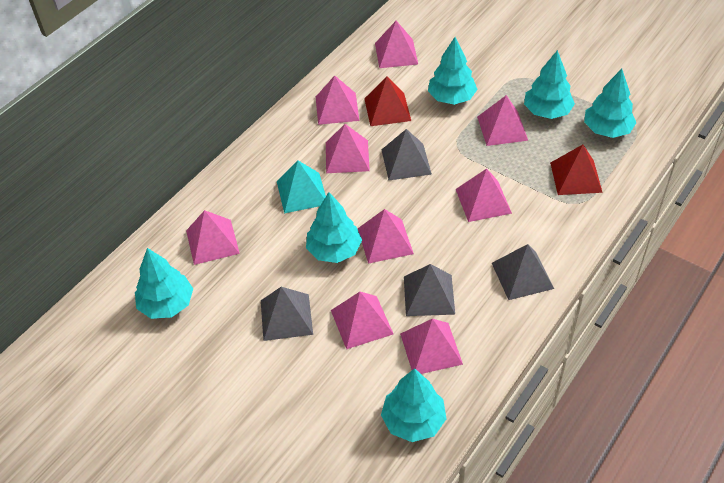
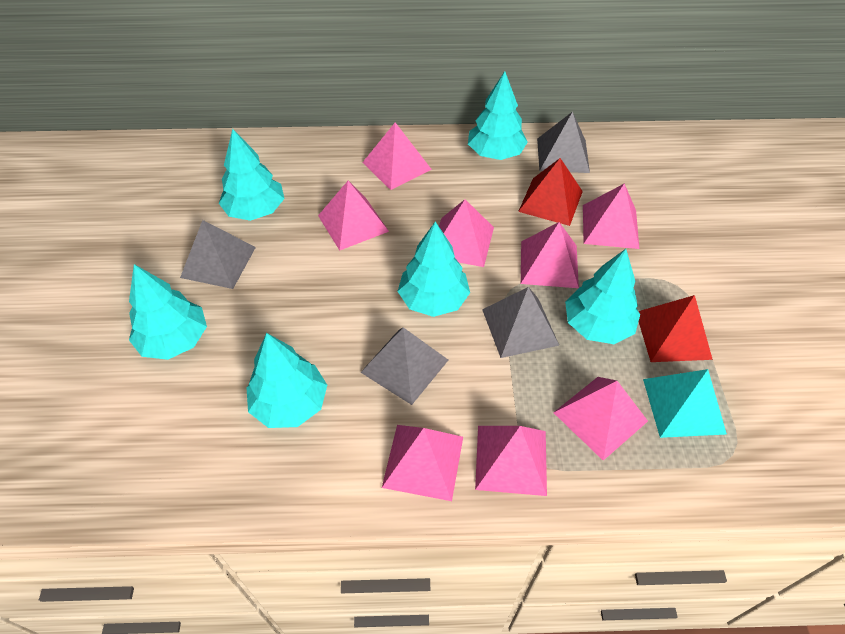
pink pyramid: [186,210,240,265] [316,76,359,125] [326,124,370,173] [331,292,393,349] [358,209,414,264] [375,21,418,68] [400,319,463,374] [456,168,512,222] [477,95,528,146] = 9 -> [318,181,389,251] [362,123,432,190] [382,425,463,501] [439,199,494,267] [475,426,547,496] [521,222,579,288] [553,377,648,461] [583,183,639,249] = 8

